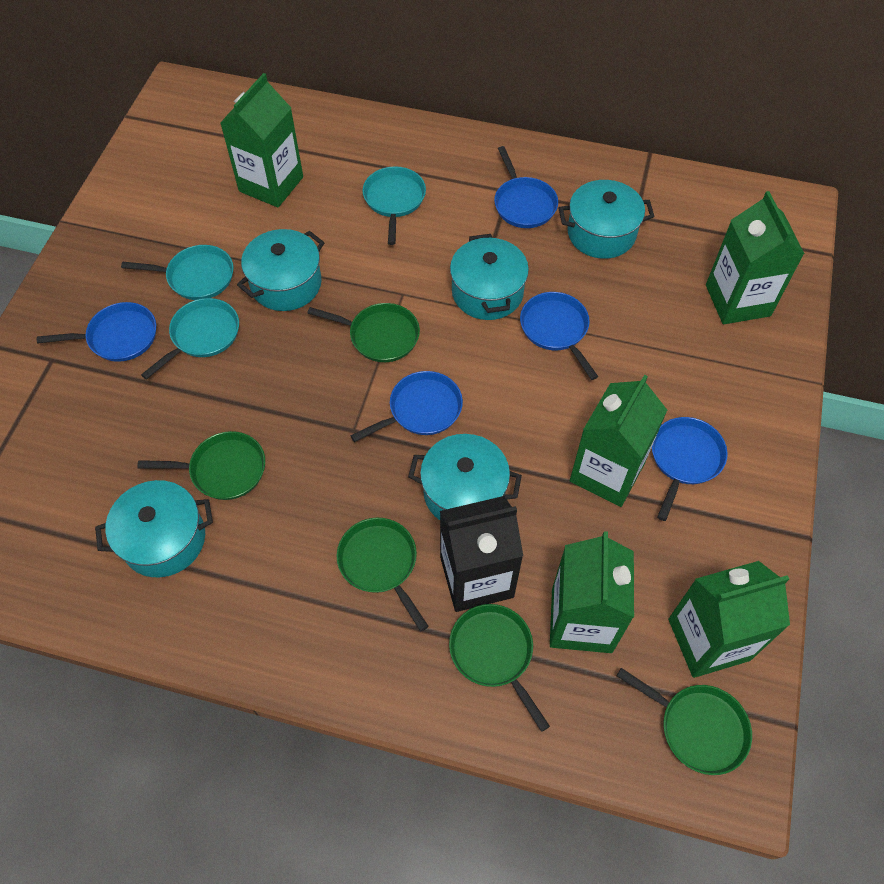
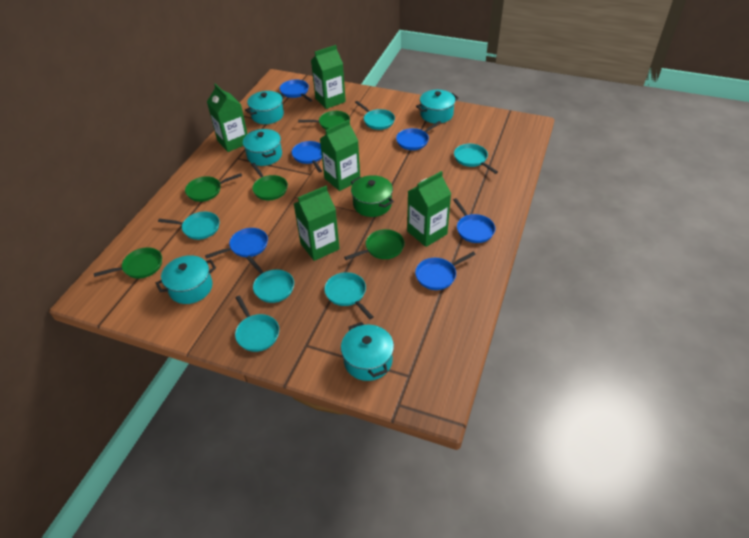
black carton: [440,496,523,612] = 1 -> none = 0
blue pan: [37,302,156,362] [350,371,463,442] [494,146,558,228] [520,292,598,380] [652,417,728,521] = 5 -> [205,228,268,258] [279,80,313,102] [292,141,322,173] [396,121,441,150] [415,252,476,290] [453,198,495,243] = 6
green pot: none = 0 -> [351,175,394,217] = 1
turquoise pan: [121,245,234,300] [141,298,239,380] [363,166,426,245] = 3 -> [158,212,220,240] [235,295,279,352] [246,256,294,303] [324,272,373,319] [355,101,395,130] [454,144,498,174] = 6

